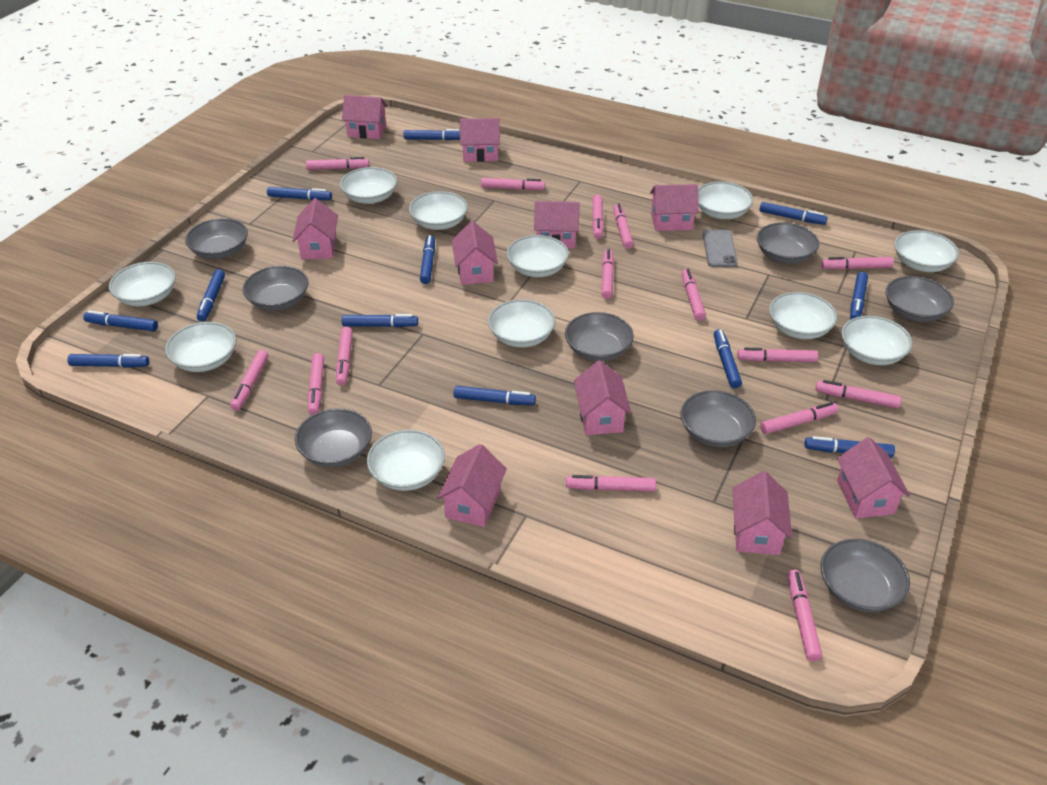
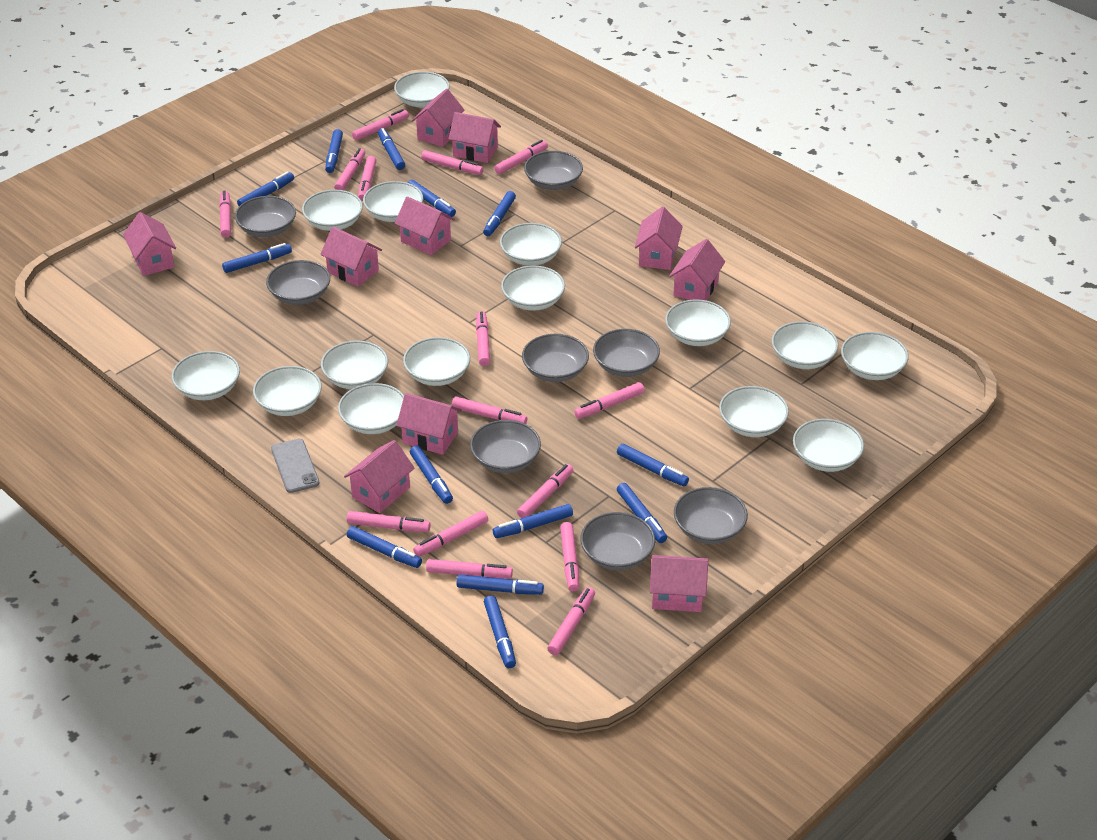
blue marker: [67,354,149,368] [83,311,158,331] [197,269,225,322] [267,187,332,200] [342,314,418,327] [404,129,460,140] [420,235,435,284] [454,386,536,405] [714,329,742,388] [759,202,828,225] [805,436,895,458] [850,272,868,319] = 12 -> [222,243,292,273] [237,172,294,206] [325,129,343,173] [347,526,422,568] [378,128,405,170] [407,180,456,217] [410,445,453,504] [457,574,544,595] [483,191,516,236] [484,595,516,668] [493,504,573,538] [617,444,689,486] [617,483,667,543] = 13
white bowl: [109,262,176,306] [165,322,236,372] [340,167,397,204] [367,430,445,491] [409,191,468,230] [488,299,555,347] [506,235,569,277] [698,181,753,219] [769,292,838,339] [841,316,912,365] [894,230,959,272] = 11 -> [172,351,240,400] [253,366,322,416] [302,190,363,231] [321,341,388,389] [338,383,404,434] [363,181,423,222] [394,72,450,108] [403,337,470,386] [500,223,562,266] [501,265,565,311] [665,299,731,346] [719,386,789,437] [772,321,839,369] [793,419,864,472] [841,332,909,380] = 15

